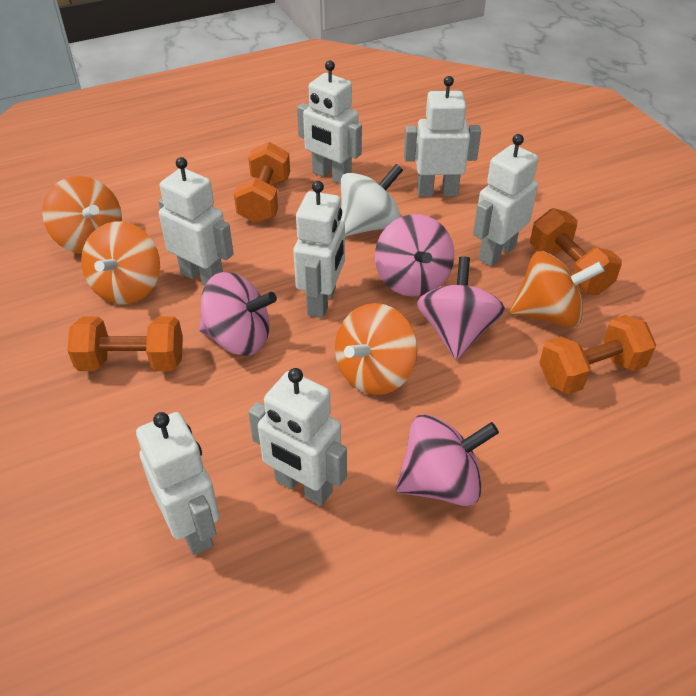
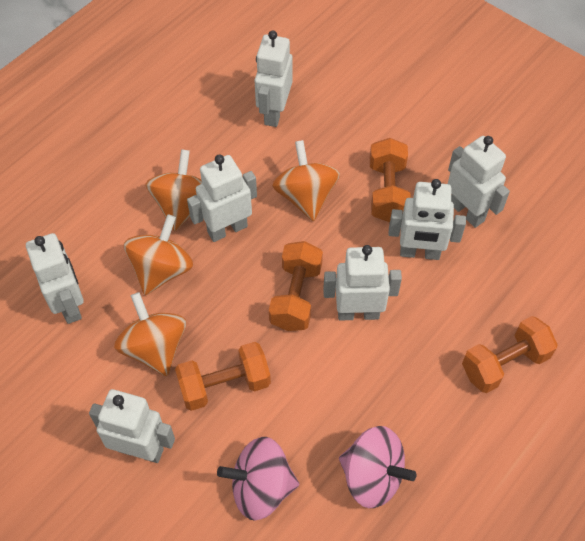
pink spinning top: [199,272,277,356] [375,214,454,297] [396,414,499,506] [417,256,505,360] = 4 -> [217,437,299,521] [339,426,417,508] = 2
white spinning top: [341,164,403,236] = 1 -> none = 0

